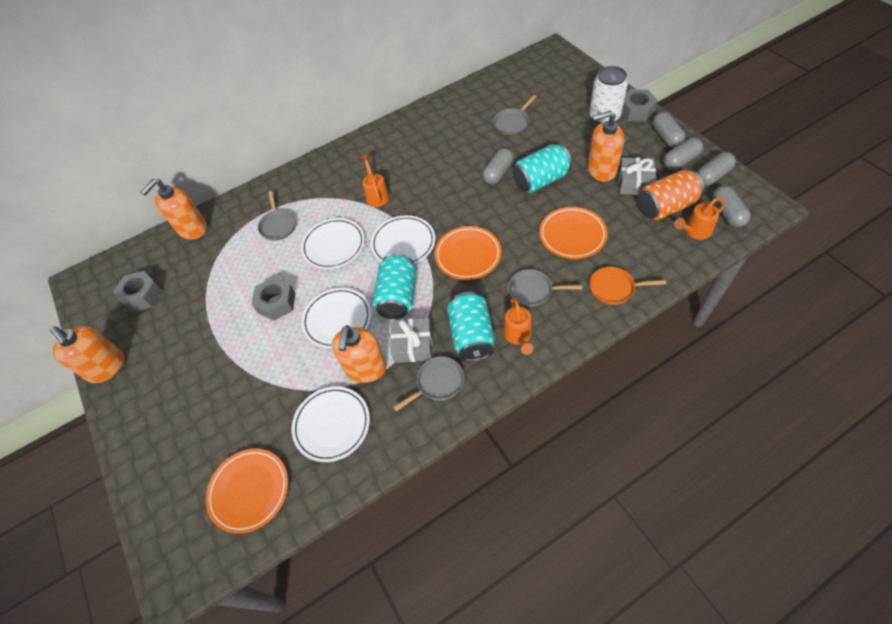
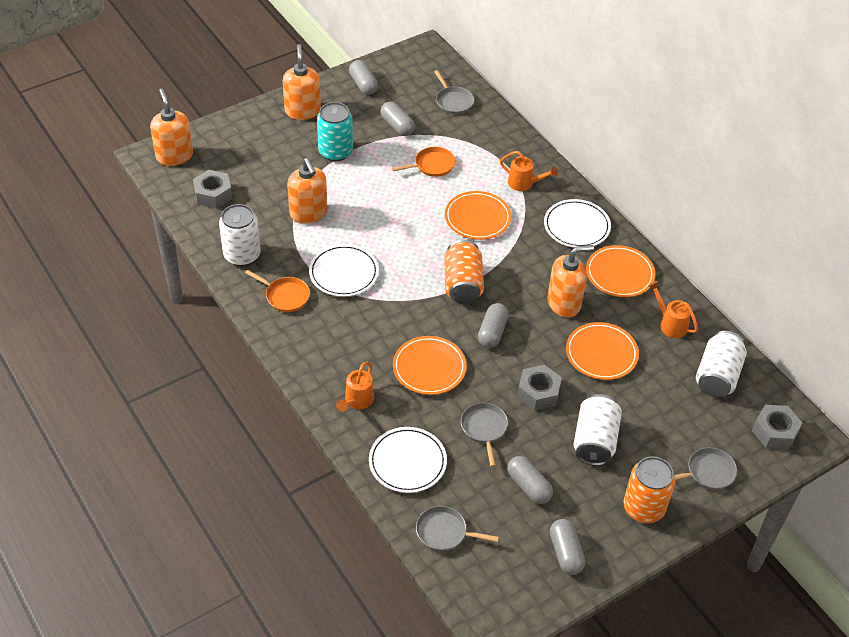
grey gift: [391,318,432,363] [618,157,656,195] = 2 -> none = 0
orange can: [638,170,704,220] = 1 -> [444,240,484,304] [624,456,675,523] = 2
orange pan: [589,267,666,305] = 1 -> [245,270,310,312] [392,147,455,177] = 2
orange plate: [206,449,288,534] [435,226,502,280] [539,207,608,259] = 3 -> [393,336,467,395] [445,191,511,240] [566,322,639,380] [586,245,655,297] = 4
turquoise can: [373,253,416,319] [447,292,495,362] [513,144,572,193] = 3 -> [317,102,353,161] = 1
white can: [589,66,628,124] = 1 -> [219,204,261,266] [574,394,622,466] [696,331,747,398] = 3
white plate: [292,386,370,462] [301,218,365,269] [301,288,371,348] [371,215,435,264] = 4 -> [309,244,379,297] [369,427,447,493] [544,199,611,248] = 3

